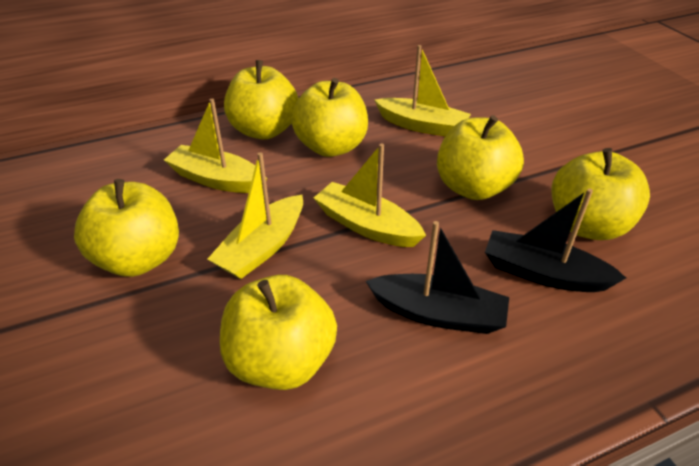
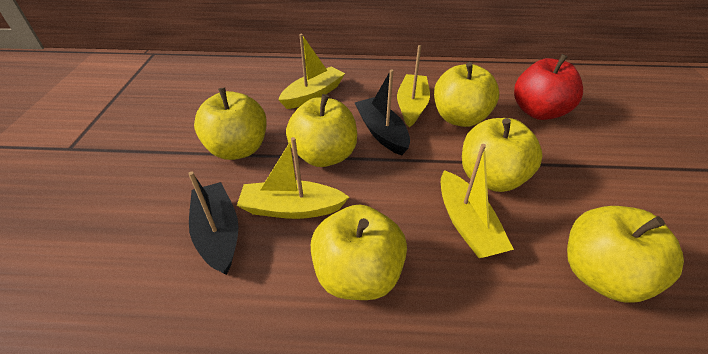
red apple: none = 0 -> [514,54,583,120] = 1

